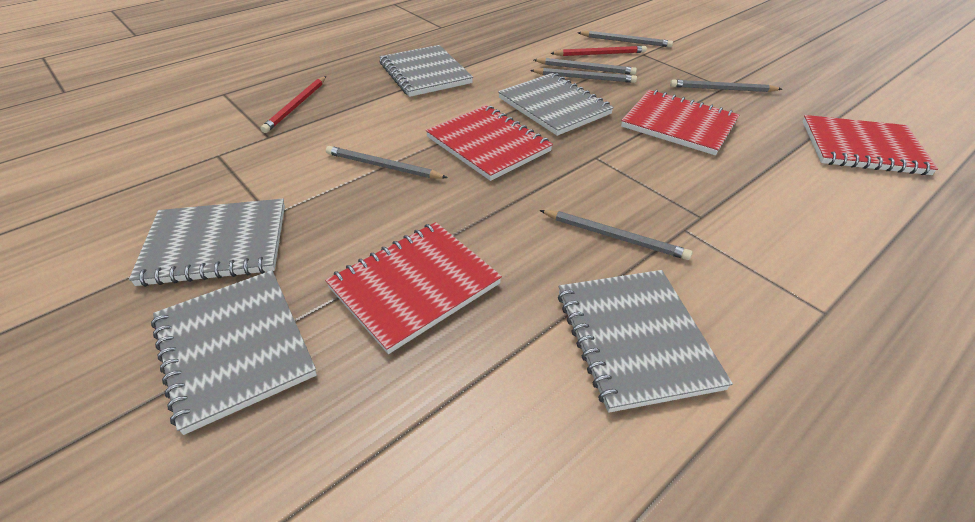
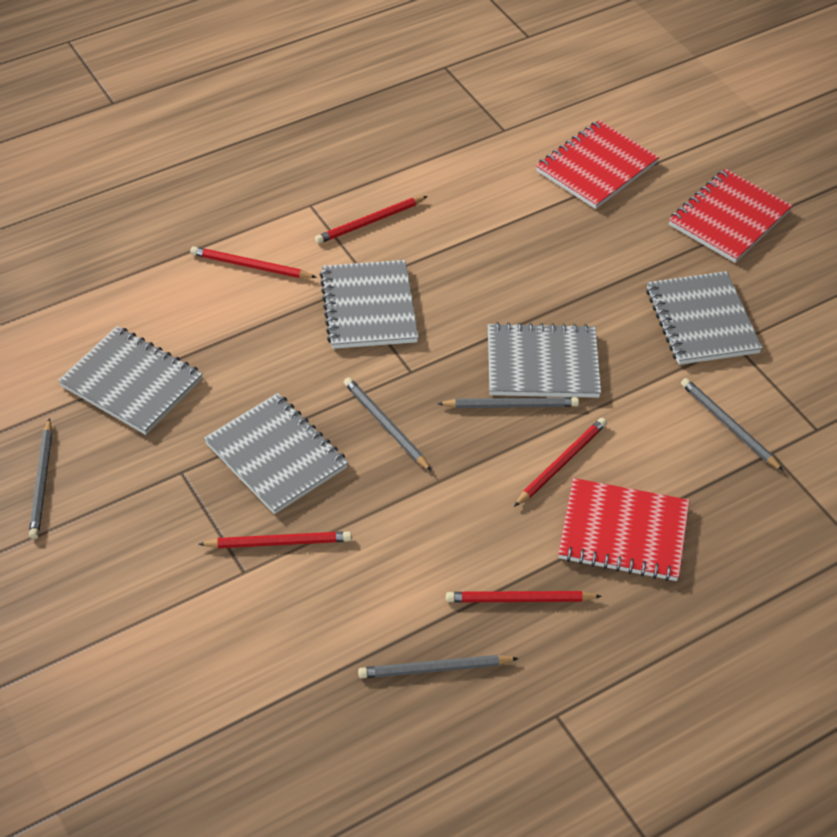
grey pencil: [326,146,448,179] [530,68,637,83] [534,58,637,75] [539,210,692,260] [577,31,673,47] [670,79,782,92] = 6 -> [29,418,52,539] [344,377,432,472] [358,655,519,678] [437,397,579,408] [681,378,783,471] = 5
red notebook: [325,222,502,354] [426,105,553,181] [621,89,739,155] [803,115,938,175] = 4 -> [536,120,659,209] [558,478,690,581] [669,169,792,263] = 3
red pencil: [260,76,326,133] [550,46,647,56] = 2 -> [190,246,317,278] [198,531,351,548] [315,196,428,244] [446,591,602,602] [514,418,607,507] = 5

